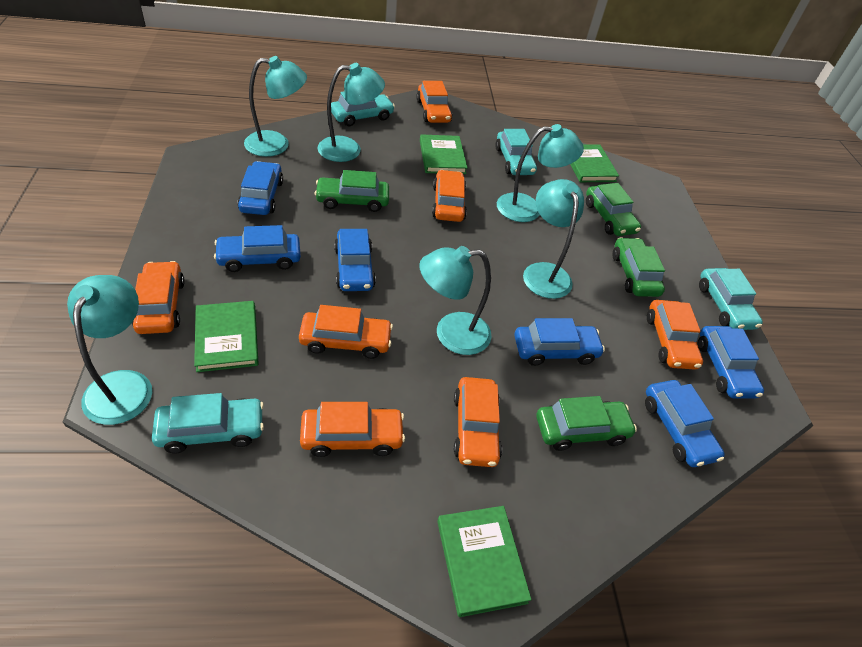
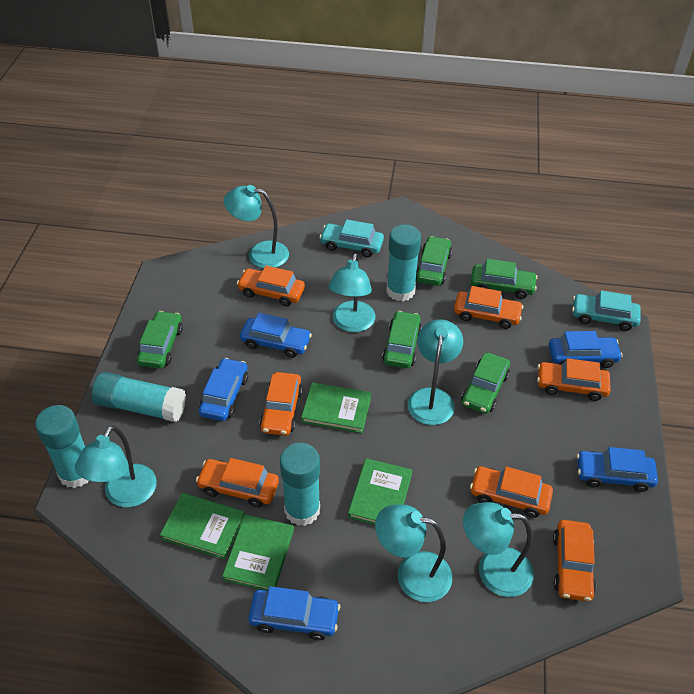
blue car: [214,225,301,272] [237,161,283,215] [334,229,376,291] [514,318,605,366] [645,380,725,467] [698,326,764,399] = 6 -> [199,358,248,421] [240,313,312,358] [248,586,340,640] [549,331,623,368] [577,447,658,492] = 5
green car: [315,170,389,212] [536,396,637,451] [586,183,641,236] [613,237,665,297] = 4 -> [137,311,183,369] [382,311,422,368] [416,236,452,286] [461,353,510,414] [471,259,538,299] = 5
turquoise car: [152,393,264,453] [331,92,395,126] [495,129,537,175] [699,268,763,330] = 4 -> [319,219,384,257] [572,290,641,331] = 2
turquoise glue stick: none = 0 -> [35,405,89,488] [91,372,186,422] [280,443,320,526] [386,224,421,301] = 4

